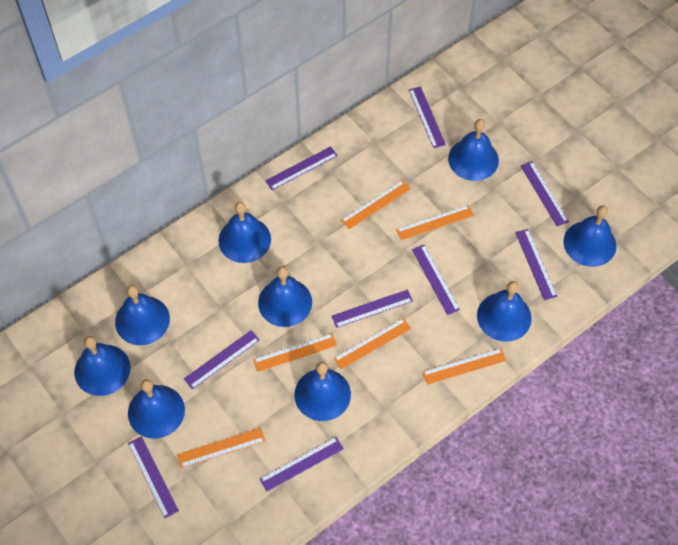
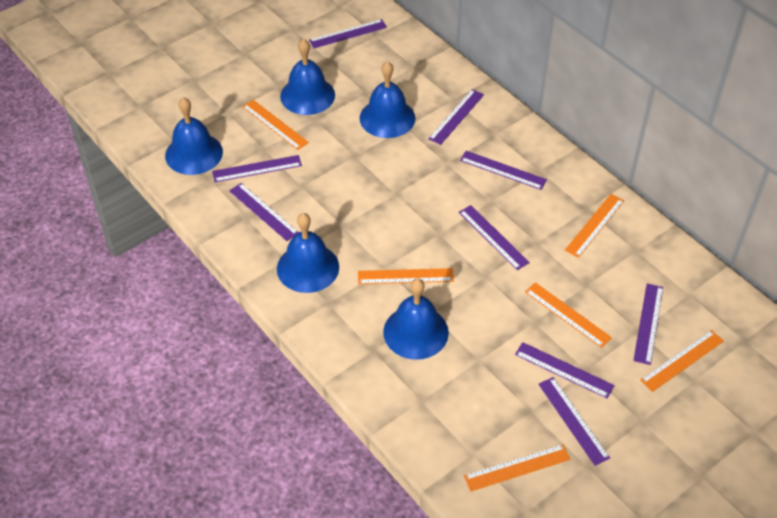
blue bell: [74,336,130,396] [115,285,170,345] [128,379,185,438] [218,202,271,263] [258,266,312,327] [294,362,351,421] [448,119,499,181] [477,281,532,342] [563,205,616,267] = 9 -> [165,97,223,175] [277,213,339,293] [280,39,335,115] [360,61,416,138] [383,278,449,360] = 5

